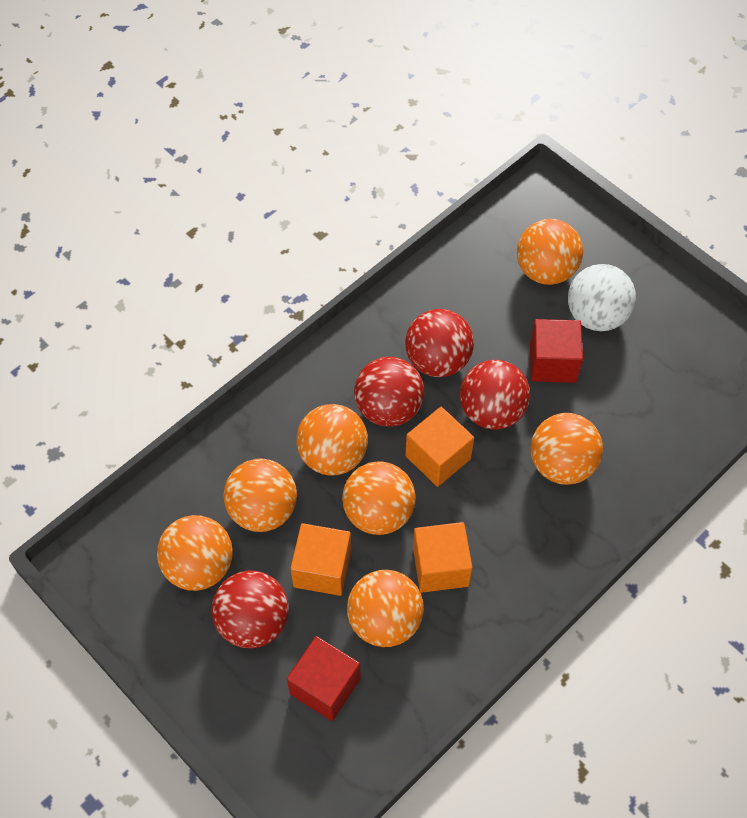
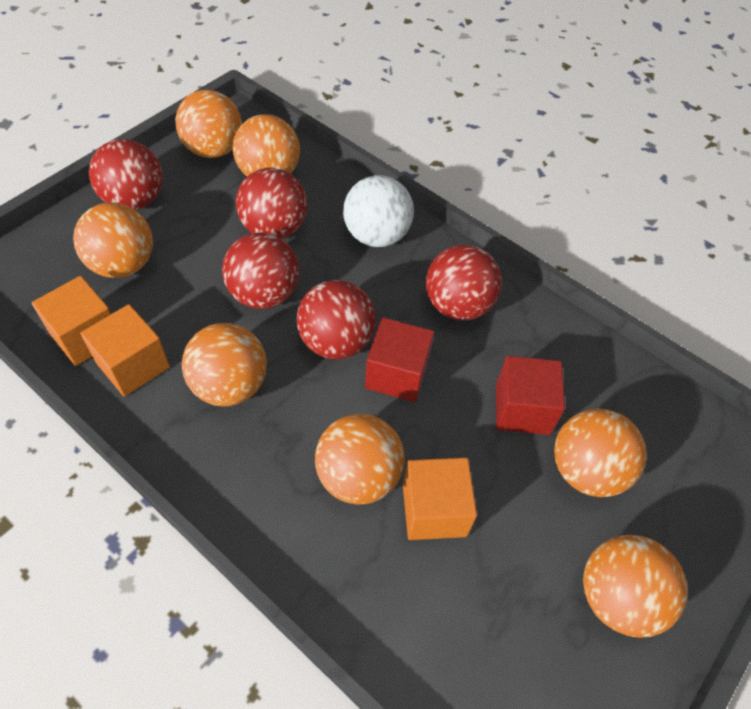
red ball: [212,570,289,648] [354,357,424,427] [405,309,474,377] [460,360,530,430] = 4 -> [89,139,163,210] [222,233,299,309] [236,168,307,239] [296,280,376,359] [426,245,502,321] = 5

